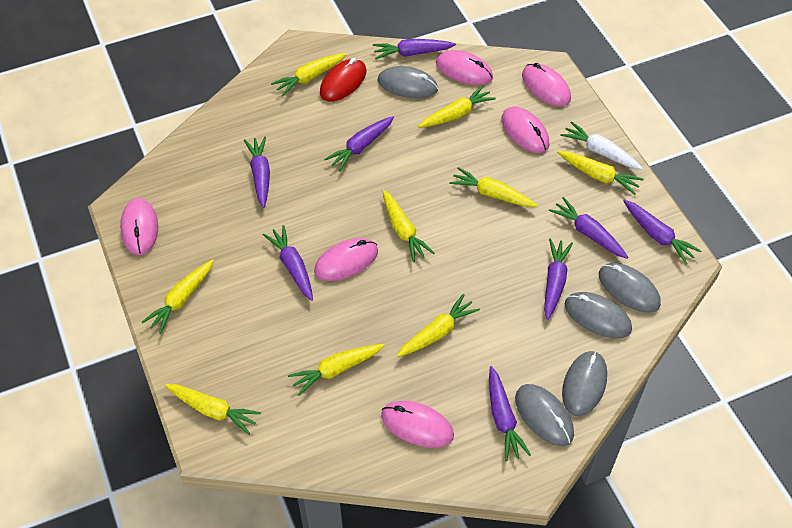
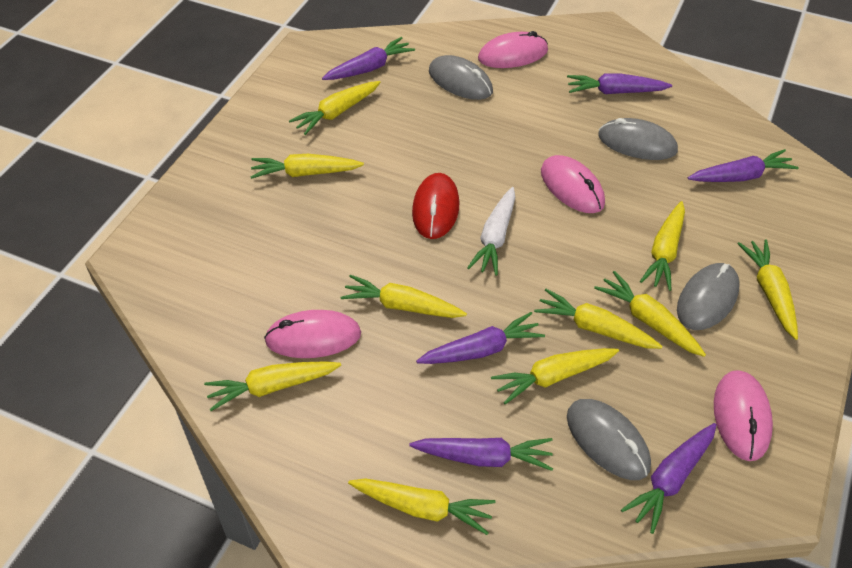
grey mouse: [378,66,438,98] [515,384,574,446] [562,351,607,416] [565,292,632,338] [599,263,661,313] = 5 -> [429,55,493,100] [567,399,651,480] [598,118,678,160] [677,263,740,330] = 4
pink mouse: [120,198,158,255] [314,238,378,281] [381,401,454,448] [436,50,493,85] [501,107,549,153] [522,63,571,106] = 6 -> [264,310,361,358] [478,31,548,68] [541,155,605,213] [714,370,773,461] = 4
purple carrot: [244,137,270,208] [263,225,313,301] [324,116,394,171] [373,39,456,59] [489,366,531,461] [544,239,573,320] [549,197,628,259] [623,200,701,264] = 8 -> [322,37,415,80] [409,438,553,471] [416,312,545,364] [567,73,672,94] [621,423,717,534] [688,149,798,182] = 6
yellow carrot: [142,259,214,334] [165,384,261,435] [271,53,347,96] [288,344,385,396] [383,190,434,262] [397,294,480,357] [418,85,496,128] [449,167,538,207] [557,151,644,195] = 9 -> [204,361,341,411] [251,154,364,179] [289,81,380,135] [340,275,467,318] [348,479,496,535] [491,348,619,404] [534,289,662,349] [594,271,706,357] [640,201,685,291] [738,239,798,340] = 10

